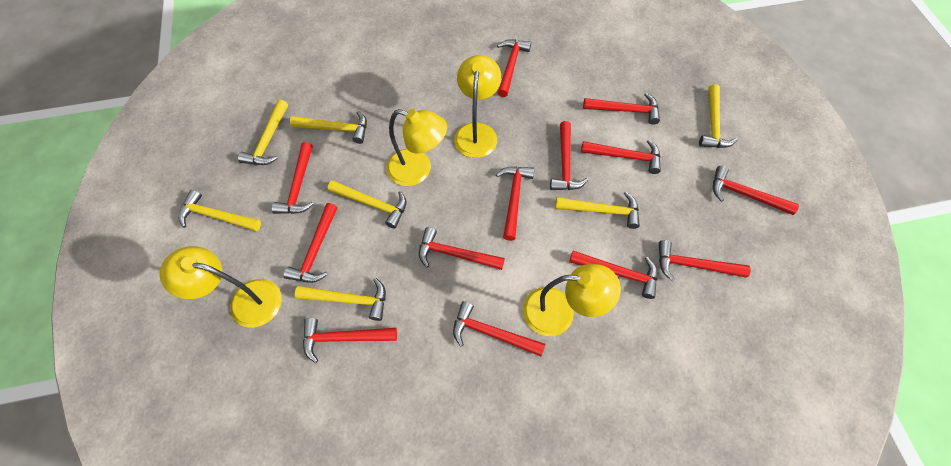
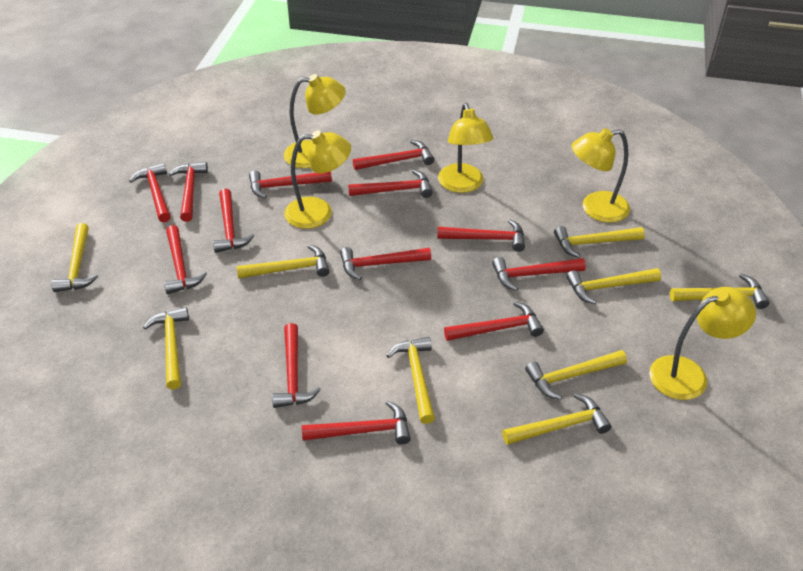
yellow hammer: [178,190,261,231] [238,100,288,165] [290,111,367,144] [295,278,386,321] [328,180,407,229] [555,191,640,229] [699,84,738,148] = 7 -> [51,223,98,292] [143,307,189,389] [236,245,330,279] [387,337,435,424] [502,393,612,445] [525,350,627,400] [554,226,645,258] [566,268,661,304] [670,274,770,309] = 9
yellow lamp: [159,246,282,328] [386,109,447,186] [454,55,501,158] [523,264,621,336] = 4 -> [284,74,346,168] [284,130,351,229] [438,103,494,193] [572,128,630,223] [649,287,756,400] = 5

